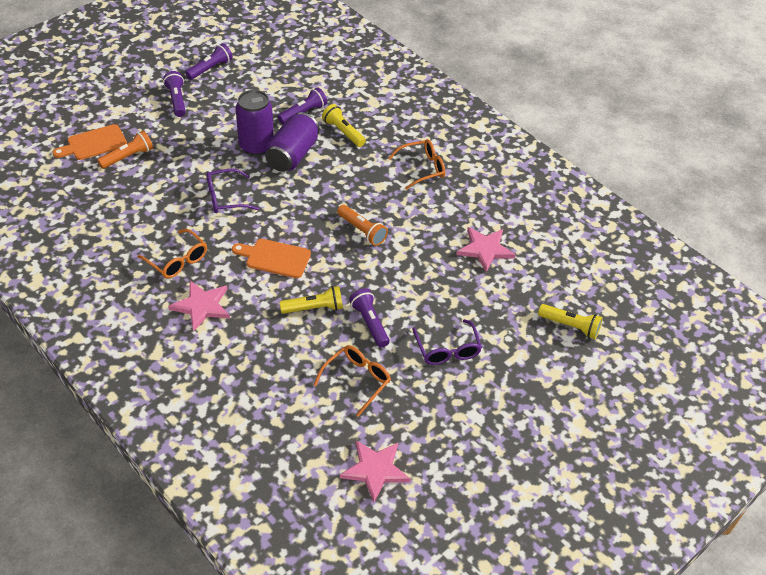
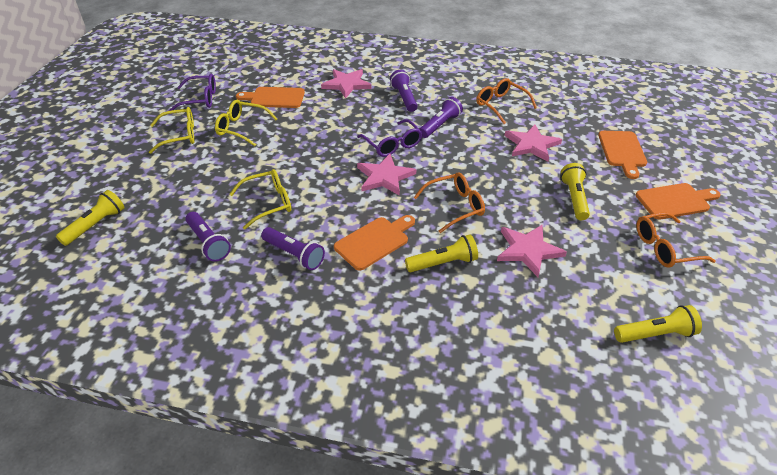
orange cutting board: [53,124,127,160] [232,239,311,278] = 2 -> [236,87,305,108] [334,215,415,271] [598,131,647,179] [636,183,721,219] = 4
orange flashlight: [97,131,153,169] [337,205,388,246] = 2 -> none = 0
pink star: [168,281,230,332] [340,440,411,503] [456,227,516,272] = 3 -> [321,69,372,99] [357,154,416,196] [497,225,567,277] [504,125,562,162] = 4
purple can: [236,90,274,156] [265,112,319,172] = 2 -> none = 0
yellow flashlight: [279,286,343,314] [322,104,366,147] [538,304,603,339] = 3 -> [56,190,125,246] [405,234,478,272] [561,163,590,220] [614,305,702,343] = 4
yellow glasses: none = 0 -> [149,107,194,154] [215,100,277,146] [229,169,291,230] = 3

